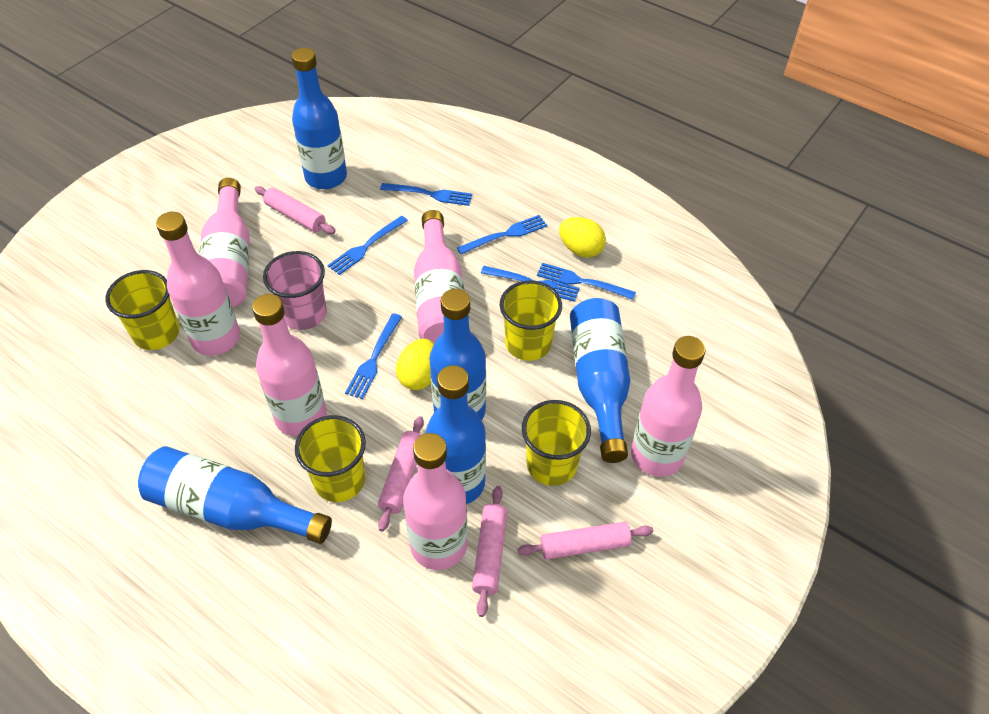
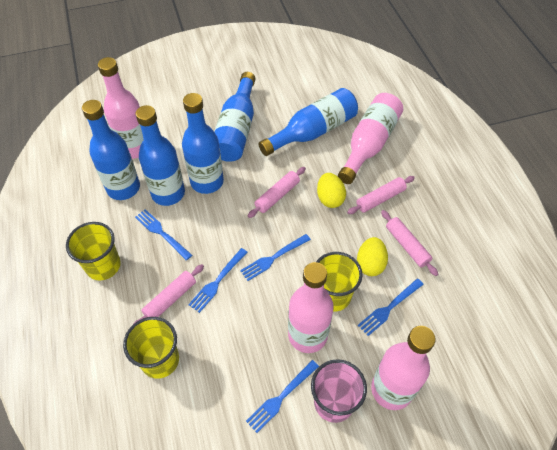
blue fork: [327,216,408,275] [345,313,402,399] [380,183,472,206] [457,215,547,254] [481,266,580,302] [537,263,636,300] = 6 -> [135,209,192,260] [188,248,248,313] [240,234,311,281] [246,360,319,433] [358,279,424,336] = 5
pink bottle: [156,212,240,356] [199,178,250,307] [252,294,327,437] [403,433,468,570] [414,210,464,344] [631,336,706,477] = 6 -> [98,57,143,159] [288,262,334,353] [338,93,403,184] [371,326,436,410] = 4
yellow cup: [106,270,180,350] [295,415,366,502] [500,280,562,361] [522,400,591,486] = 4 -> [66,222,121,280] [123,317,179,379] [316,252,363,311] = 3

